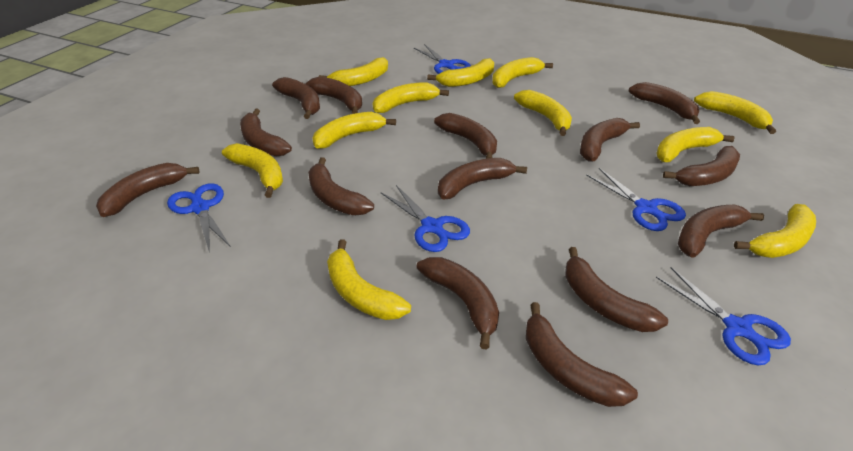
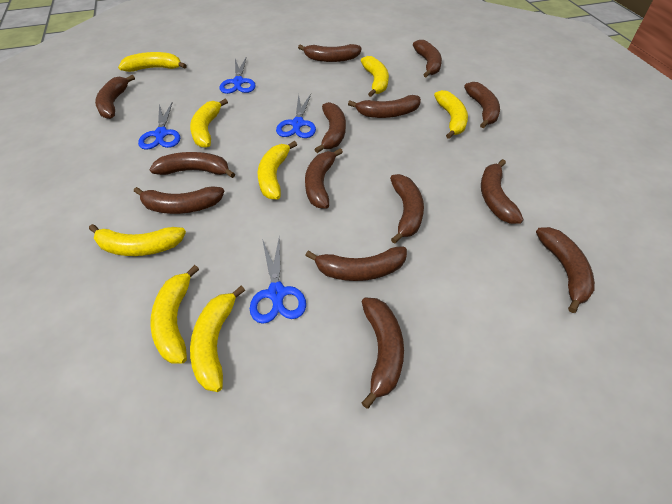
blue scissors: [167,183,231,253] [381,185,470,252] [414,44,471,74] [586,168,686,231] [656,267,791,366] = 5 -> [138,102,180,150] [220,57,256,94] [250,235,306,324] [276,94,316,138] = 4
yellow banana: [222,143,283,198] [312,112,396,149] [318,57,388,86] [327,239,411,320] [373,82,449,113] [427,58,494,87] [492,57,553,88] [514,90,572,136] [656,127,735,162] [694,91,776,134] [734,204,816,258] = 11 -> [89,224,186,256] [118,52,187,72] [150,265,199,364] [190,99,228,148] [190,286,245,392] [258,141,297,200] [361,56,389,97] [434,90,468,139] = 8

